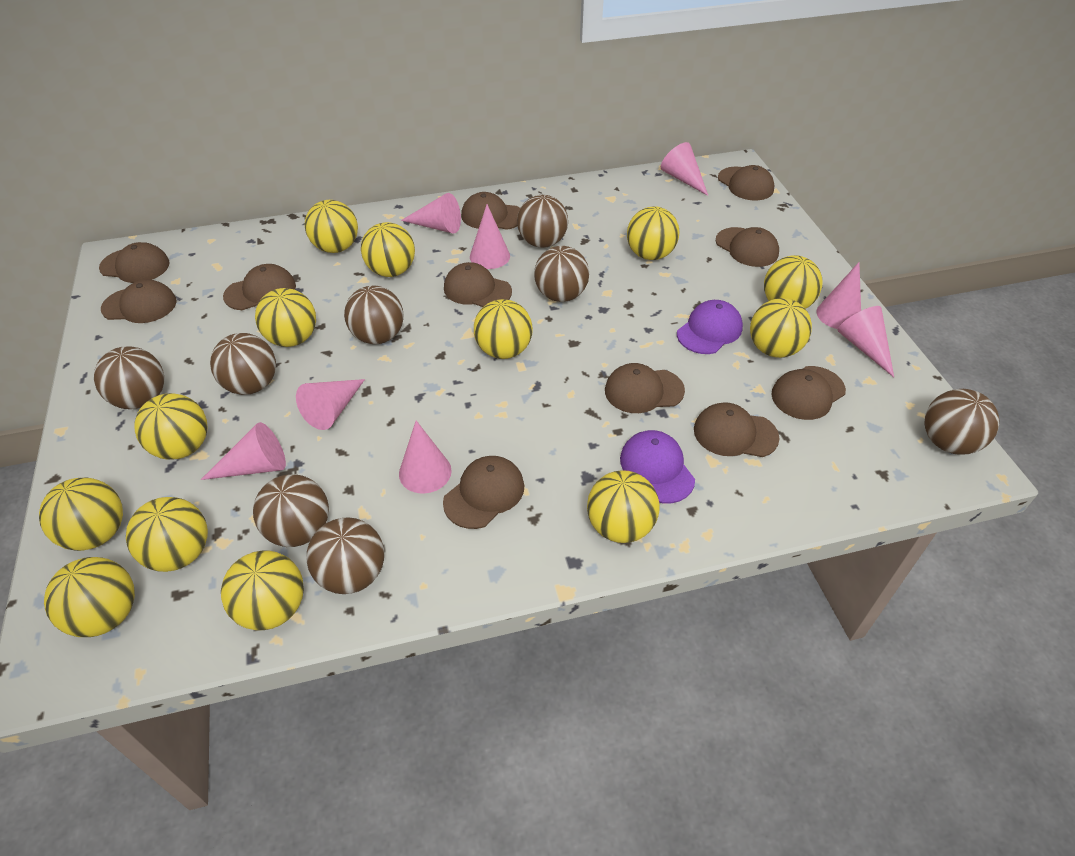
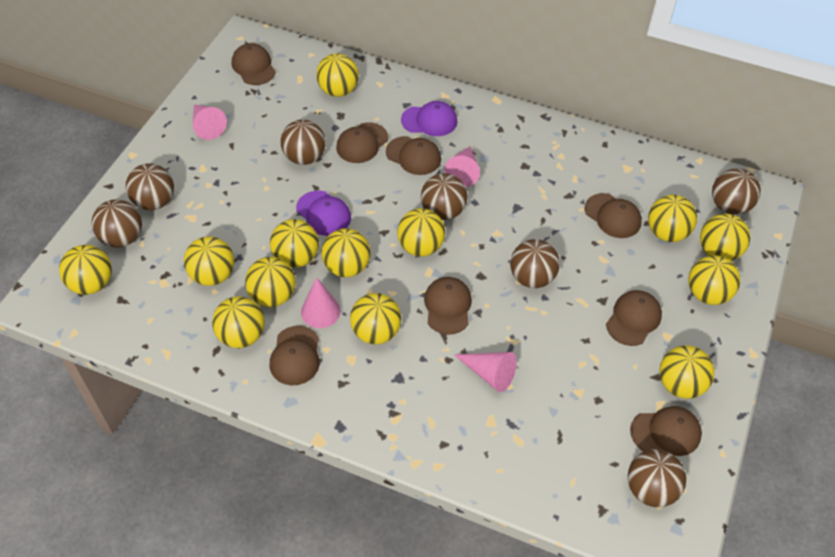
brown ball: [94,346,164,409] [210,333,276,395] [253,474,329,547] [307,517,384,594] [344,286,404,344] [517,195,568,248] [534,246,589,302] [924,389,999,455] = 8 -> [92,199,142,248] [126,163,174,210] [280,119,326,165] [421,173,468,220] [510,239,560,288] [628,449,686,507] [712,168,761,215] = 7
brown cap: [99,242,170,283] [101,280,177,323] [223,264,296,310] [443,456,524,529] [444,262,512,307] [461,192,520,230] [605,363,685,413] [694,402,780,457] [716,227,779,267] [718,165,775,201] [772,366,846,420] = 11 -> [232,43,276,85] [270,326,320,386] [336,122,388,163] [386,136,441,175] [424,277,472,335] [585,193,642,238] [606,290,662,346] [630,406,702,456] = 8
pink cone: [201,422,286,480] [296,379,365,430] [399,421,452,493] [401,193,461,234] [470,204,510,269] [661,142,708,196] [817,262,861,329] [837,306,894,377] = 8 -> [193,105,227,140] [301,277,341,328] [444,147,480,187] [454,352,517,392] = 4

